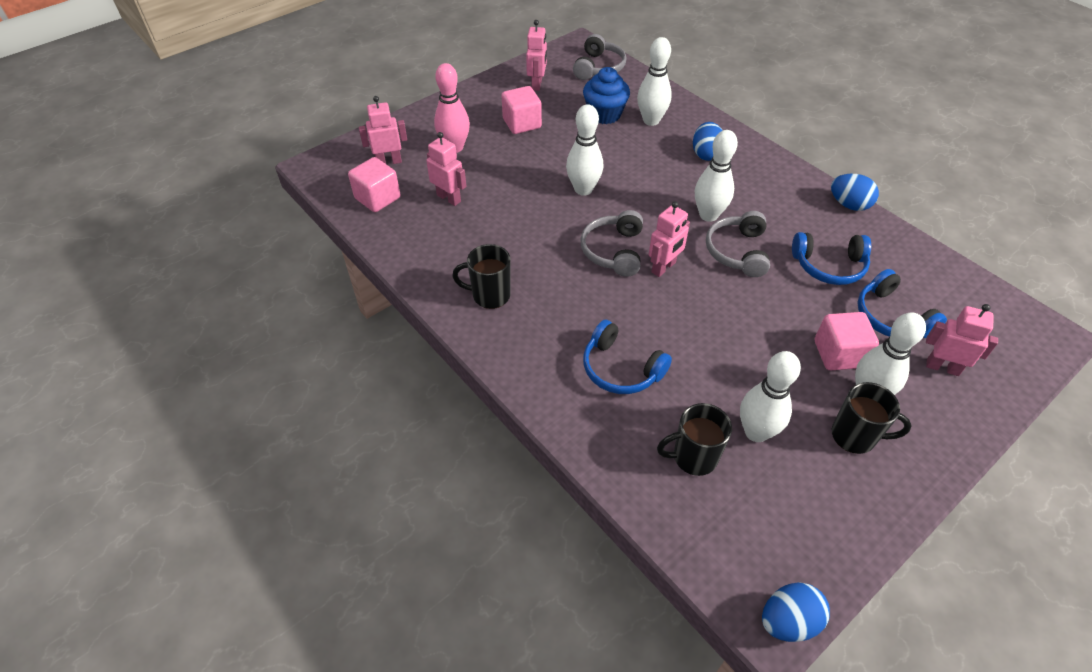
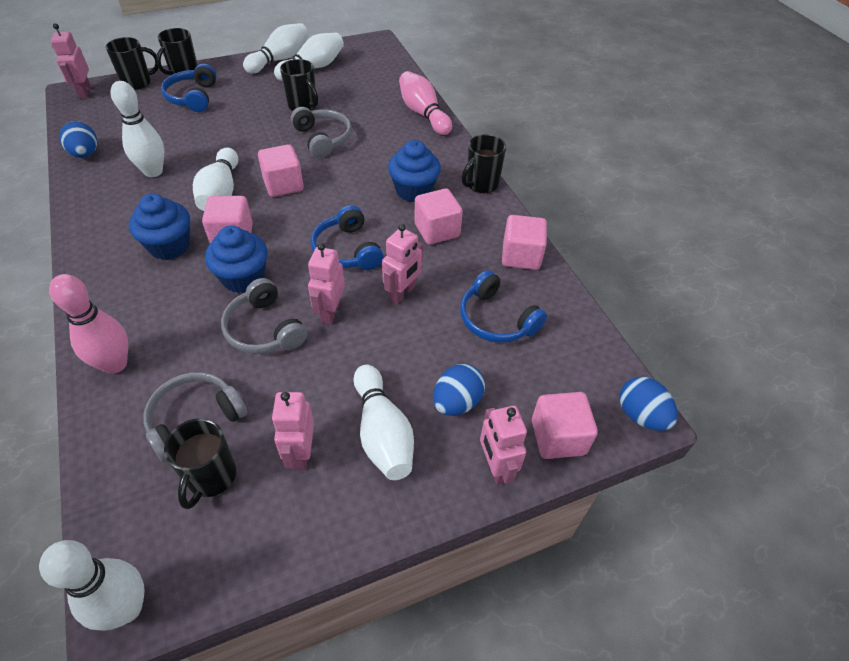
black mug: [452,244,510,309] [657,403,732,476] [832,382,911,454] = 3 -> [106,37,158,90] [156,28,198,80] [164,418,236,509] [280,59,318,111] [462,134,506,194] = 5
blue cupcake: [583,67,630,124] = 1 -> [129,193,190,260] [205,226,268,293] [388,140,441,202] = 3
pink bowling pin: [434,63,470,153] = 1 -> [49,274,128,374] [399,71,452,135] = 2
pink cube: [348,157,400,212] [501,86,542,134] [815,312,879,370] = 3 -> [202,196,253,243] [258,144,303,197] [414,189,463,245] [502,215,547,270] [532,392,598,459] = 5
white bowling pin: [566,104,603,196] [637,37,672,126] [695,130,738,222] [740,351,801,442] [855,312,926,395] = 5 -> [39,540,145,631] [110,81,164,177] [193,148,238,211] [243,23,309,74] [274,33,344,81] [353,365,414,480] = 6

